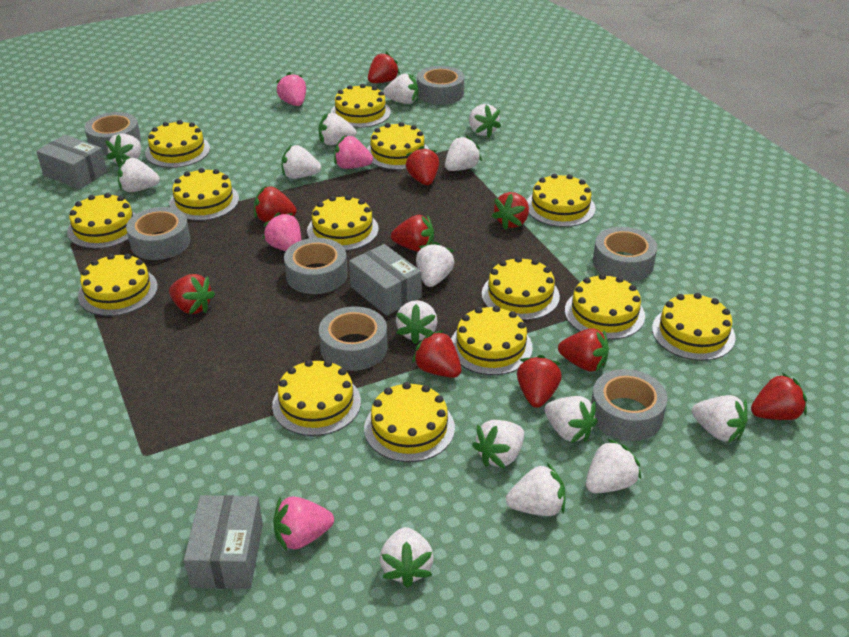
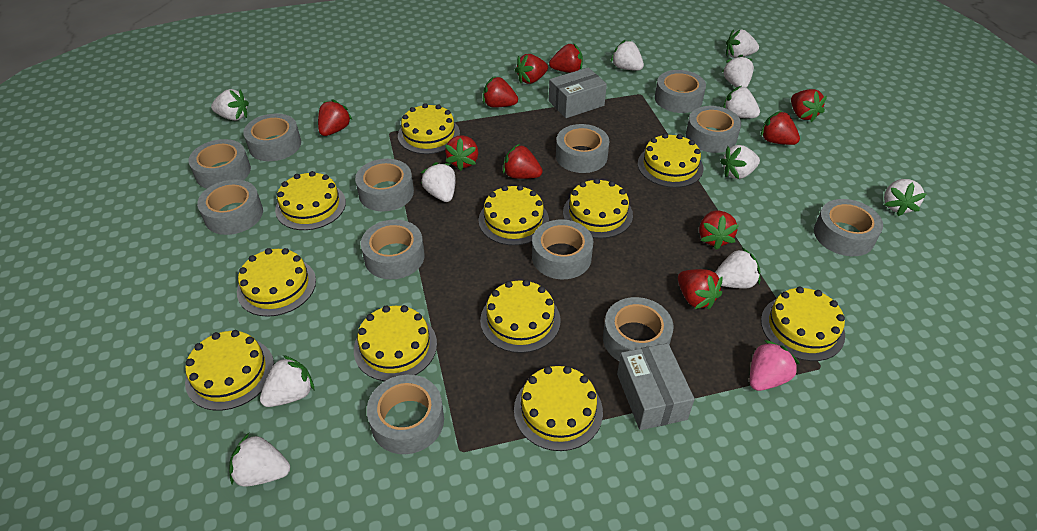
grey box: [36,135,107,189] [184,495,263,589] [349,244,422,316] = 3 -> [549,67,607,118] [617,343,695,430] = 2
grey tape: [85,112,141,155] [126,207,190,260] [284,238,347,294] [319,306,387,371] [417,66,464,105] [591,369,667,441] [593,227,657,282] = 7 -> [188,139,251,189] [197,179,263,235] [243,114,301,161] [355,159,414,211] [361,219,425,279] [367,375,444,454] [532,219,593,279] [556,124,609,173] [603,297,674,361] [655,70,706,113] [686,106,741,153] [814,199,883,256] = 12
pink strawberry: [263,212,301,251] [273,496,334,551] [276,72,306,106] [334,135,373,169] = 4 -> [750,340,800,391] = 1
white strawberry: [106,134,141,167] [117,158,160,192] [281,145,321,179] [318,113,356,145] [380,527,434,588] [383,73,418,104] [396,300,438,345] [416,242,455,287] [445,135,482,171] [469,104,501,137] [472,420,524,468] [506,463,565,516] [544,396,598,443] [586,439,641,493] [692,395,748,443] = 15 -> [211,89,249,121] [229,433,290,486] [260,355,314,407] [421,162,456,202] [611,39,644,71] [715,248,760,289] [720,145,760,179] [722,55,754,88] [723,86,760,118] [726,29,759,58] [884,179,926,216] = 11
yellow cake: [67,193,136,249] [78,253,158,316] [145,120,210,168] [169,168,239,221] [272,360,361,436] [307,195,379,251] [331,84,391,128] [364,382,455,462] [367,122,429,170] [451,306,533,375] [482,257,560,320] [527,173,595,227] [565,274,645,340] [652,293,736,361] = 14 -> [185,330,274,411] [237,248,316,317] [275,171,346,230] [354,305,437,381] [398,103,460,154] [479,185,549,245] [480,280,561,353] [514,366,603,451] [563,178,633,238] [638,133,704,188] [761,287,845,361] = 11

